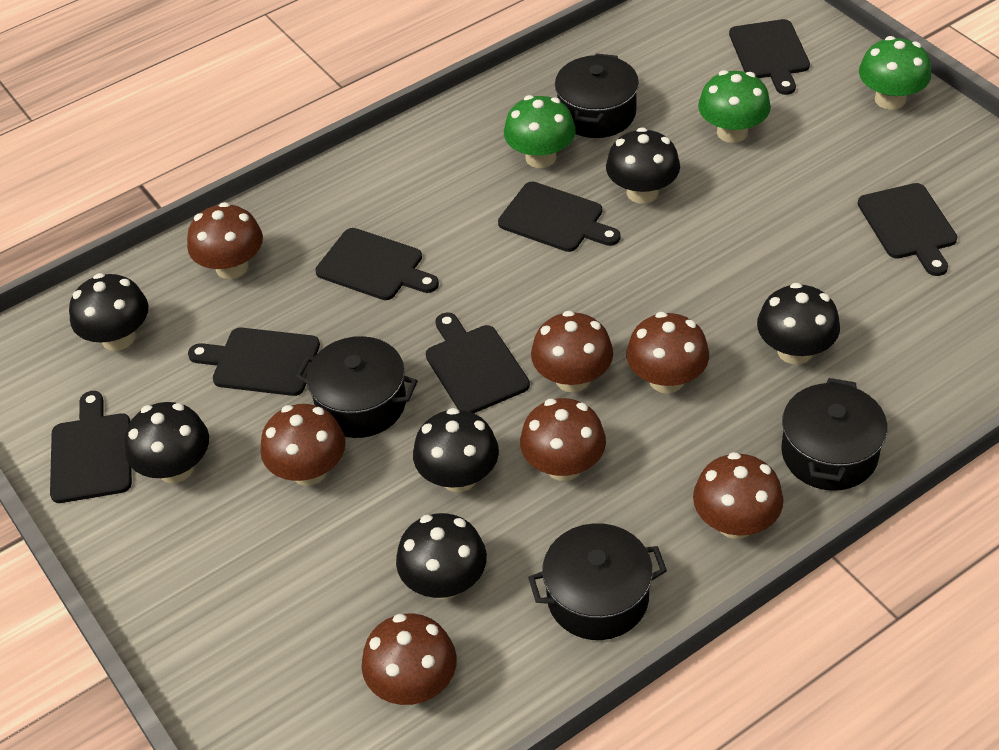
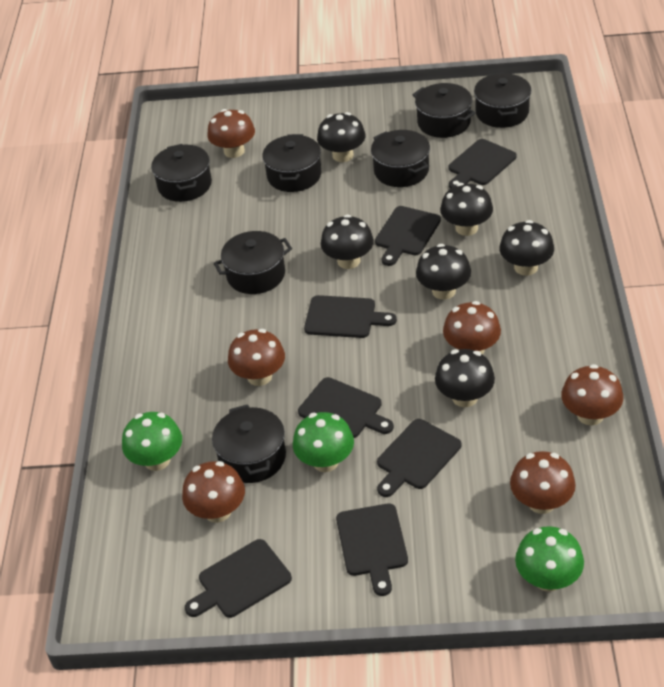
black pot: [296,336,418,438] [528,523,667,640] [555,54,639,138] [781,378,888,491] = 4 -> [151,144,212,202] [212,404,286,483] [214,231,292,294] [262,134,321,192] [371,130,430,187] [412,83,476,138] [474,73,531,128] = 7
brown mushroom: [187,202,263,279] [260,404,346,486] [361,614,457,705] [520,398,606,481] [531,311,613,393] [626,312,709,394] [693,452,784,539] = 7 -> [182,461,245,523] [207,109,255,158] [228,329,285,386] [443,301,501,355] [510,451,576,514] [561,364,623,426] = 6

